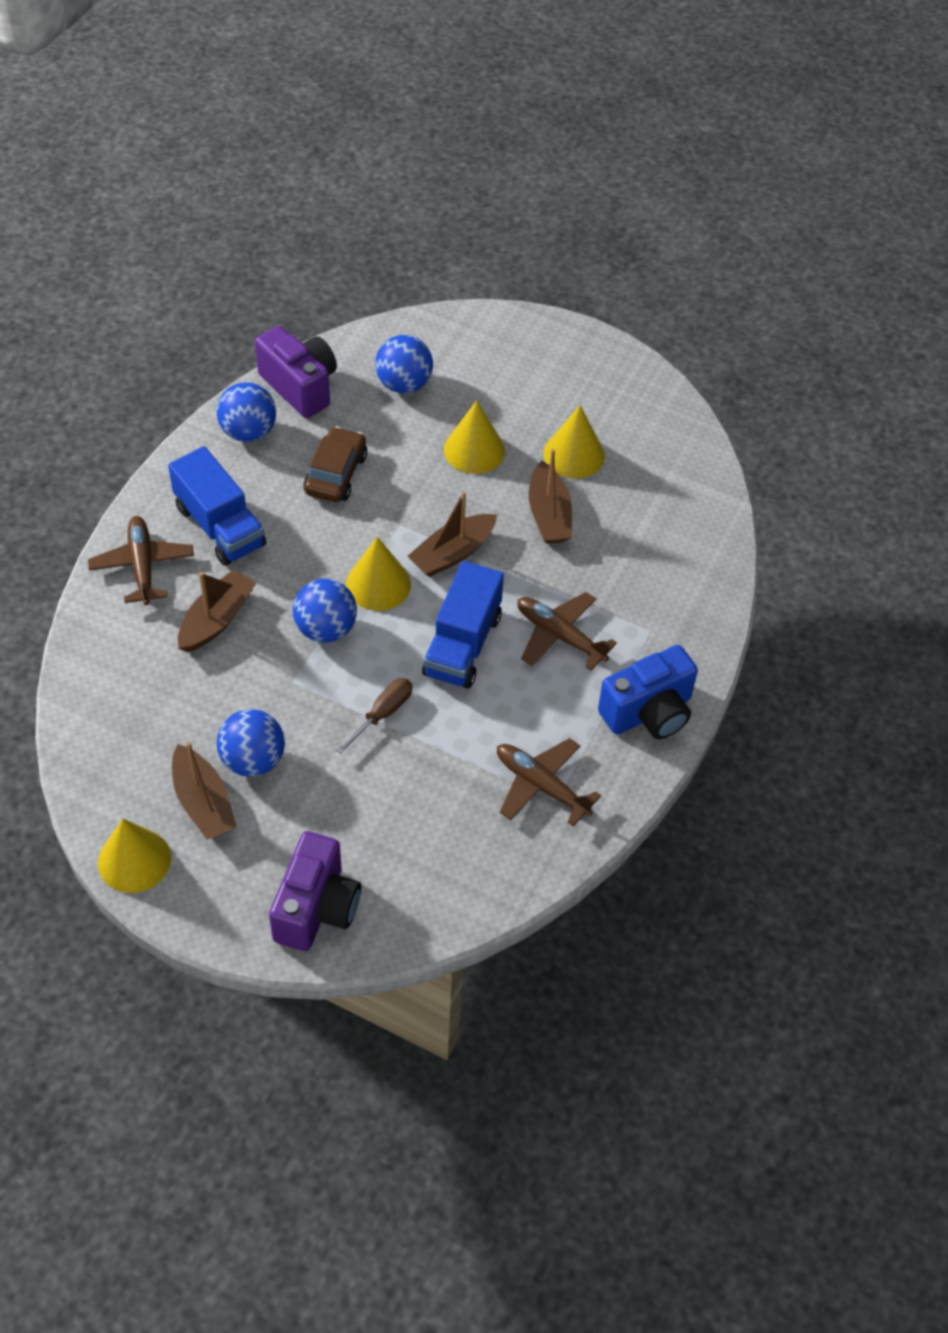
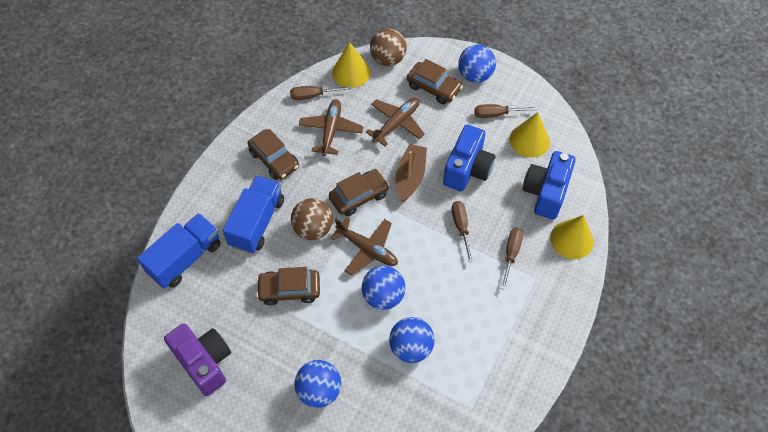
blue camera: [598,645,698,739] = 1 -> [443,125,496,192] [523,151,576,220] = 2
brown ball: none = 0 -> [291,198,333,240] [370,28,407,66] = 2
brown boat: [172,741,237,840] [178,570,256,652] [408,491,497,577] [529,449,572,544] = 4 -> [396,144,427,202] = 1
brown car: [304,427,367,502] = 1 -> [248,129,299,180] [256,267,320,305] [329,169,389,216] [407,59,463,104] = 4
brown screwdriver: [336,678,412,754] = 1 -> [290,86,351,100] [451,201,473,262] [474,104,537,118] [501,228,523,290] = 4
purple camera: [255,326,337,418] [269,831,361,951] = 2 -> [164,323,231,396] = 1
yellow cone: [98,819,171,893] [346,537,411,611] [444,400,505,474] [543,405,605,478] = 4 -> [332,42,371,88] [510,112,550,158] [550,215,594,259] = 3

